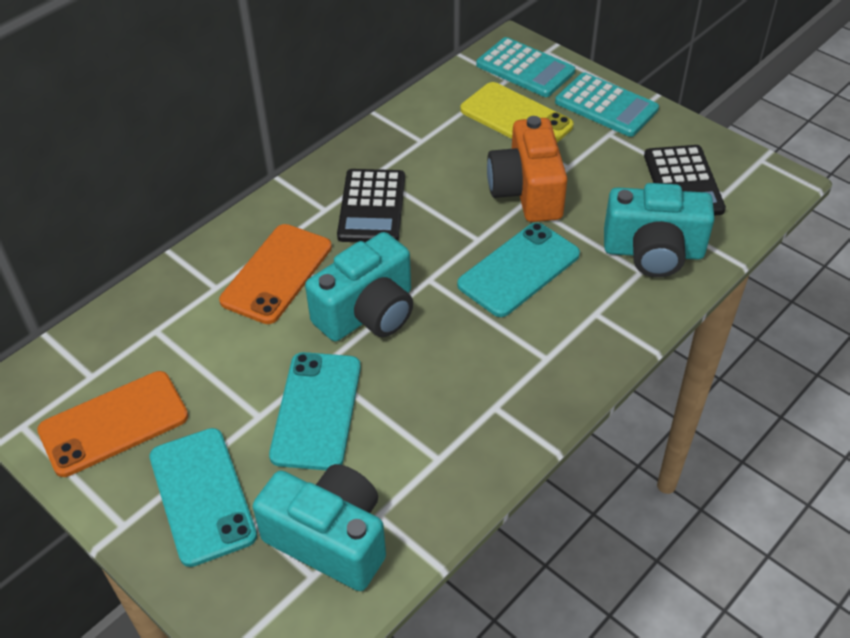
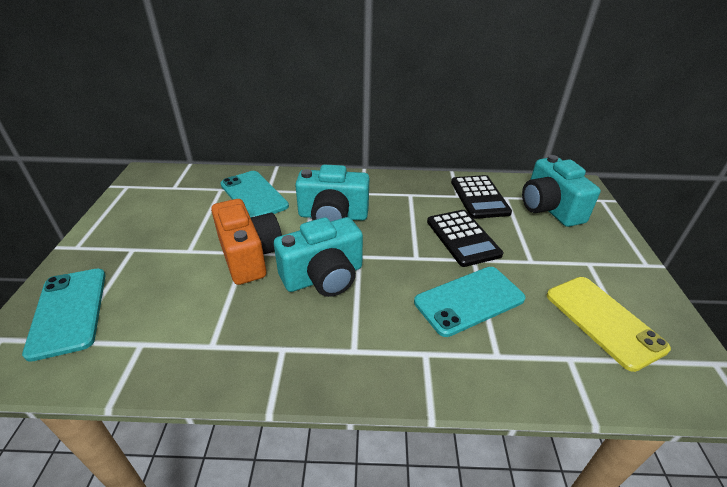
orange phone: [37,371,188,477] [219,224,332,324] = 2 -> none = 0
turquoise calculator: [476,37,575,97] [555,73,659,137] = 2 -> none = 0

